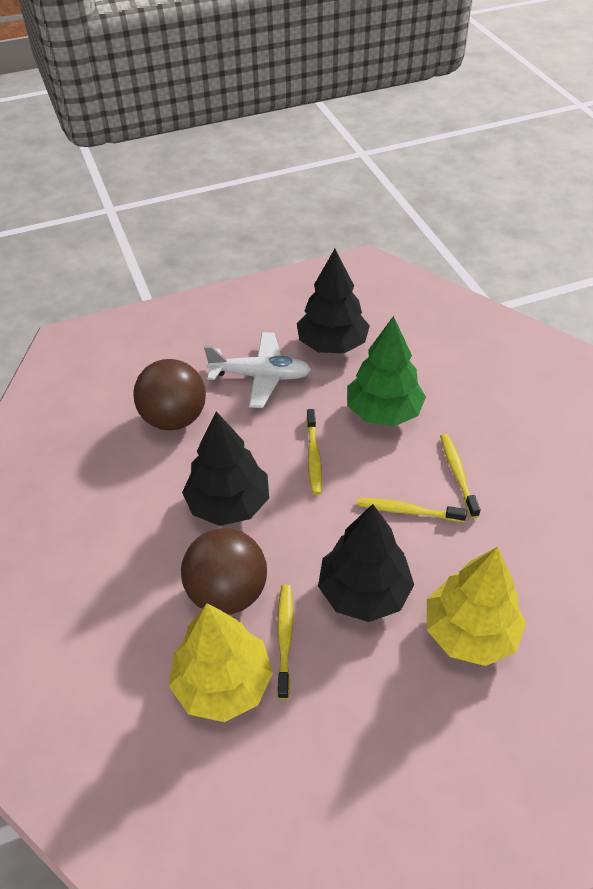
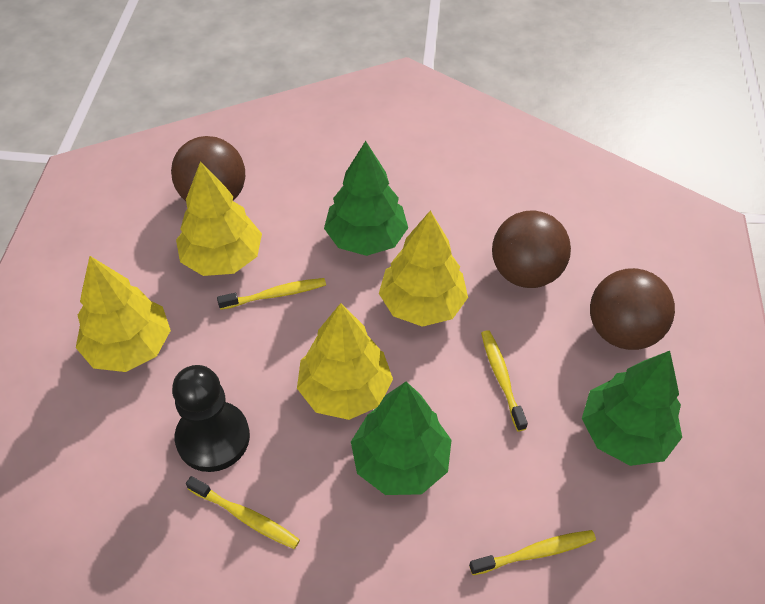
black pawn: none = 0 -> [172,365,250,472] = 1
black tree: [182,411,269,526] [297,249,370,353] [318,504,414,622] = 3 -> none = 0
brown ball: [133,359,206,430] [181,528,267,615] = 2 -> [171,136,245,201] [492,210,571,288] [590,268,675,350] = 3
green tree: [347,316,426,426] = 1 -> [324,141,408,256] [351,381,451,495] [582,351,682,466] = 3
white plane: [204,332,311,408] = 1 -> none = 0
yellow tree: [169,603,273,722] [427,547,526,666] = 2 -> [76,256,171,372] [176,161,262,276] [297,303,393,420] [379,211,468,327] = 4

